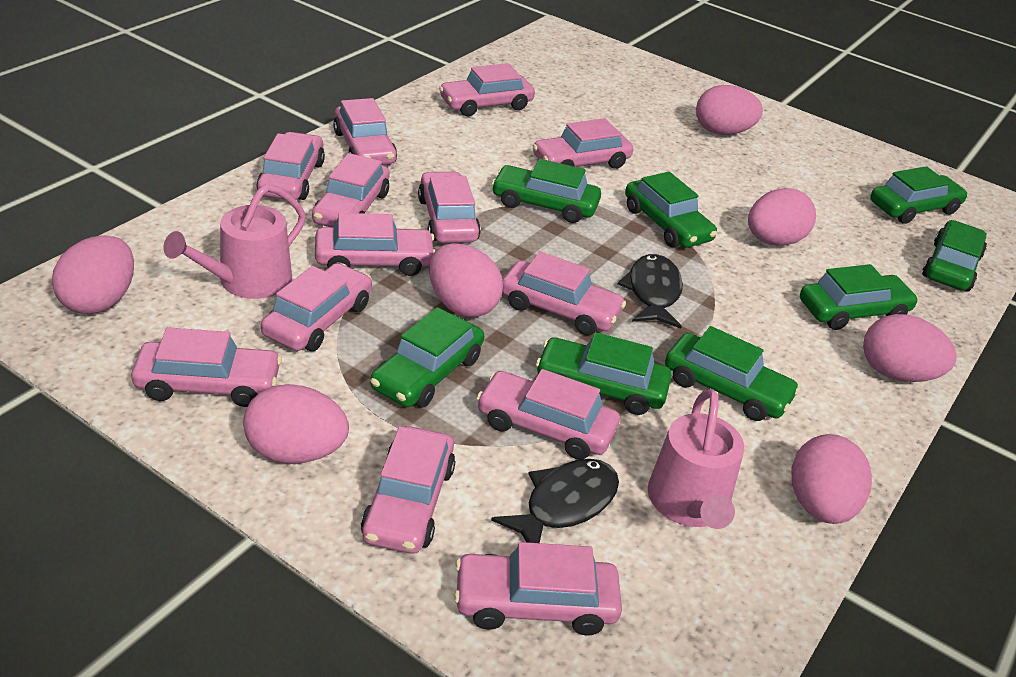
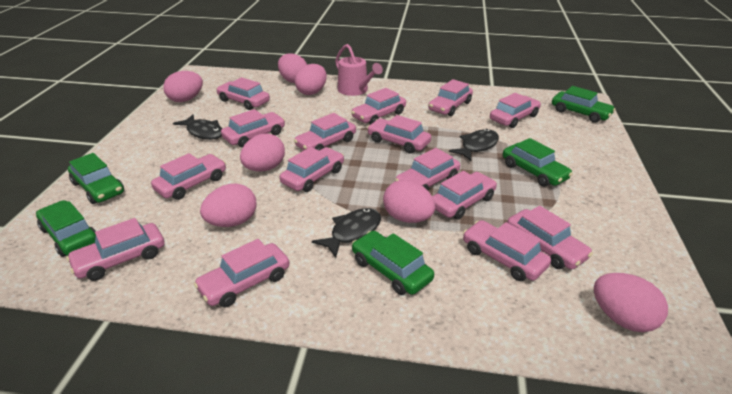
black fish: [491,459,619,543] [618,254,683,329] = 2 -> [173,114,222,140] [312,208,381,258] [449,129,499,161] = 3
green car: [370,307,484,408] [491,159,601,223] [536,332,672,415] [625,172,717,248] [665,326,800,421] [800,264,919,330] [870,166,968,224] [922,220,987,292] = 8 -> [36,200,96,257] [68,153,124,204] [352,231,434,295] [503,138,573,187] [552,86,615,123] = 5
pink car: [131,327,282,407] [257,132,325,200] [261,263,372,351] [312,153,390,227] [315,213,436,276] [333,98,397,165] [361,426,455,554] [418,171,481,243] [439,63,535,116] [454,542,622,636] [477,369,620,460] [502,252,626,335] [533,118,633,169] = 13 -> [66,218,165,281] [151,153,226,200] [194,239,290,307] [216,77,270,110] [221,109,285,147] [280,147,344,192] [294,113,356,150] [351,88,406,125] [367,115,431,154] [395,148,460,191] [428,79,473,116] [432,171,497,220] [463,220,551,281] [490,93,541,128] [507,206,593,269] = 15
pink watering can: [163,184,306,299] [648,389,744,529] = 2 -> [335,44,383,96] = 1

